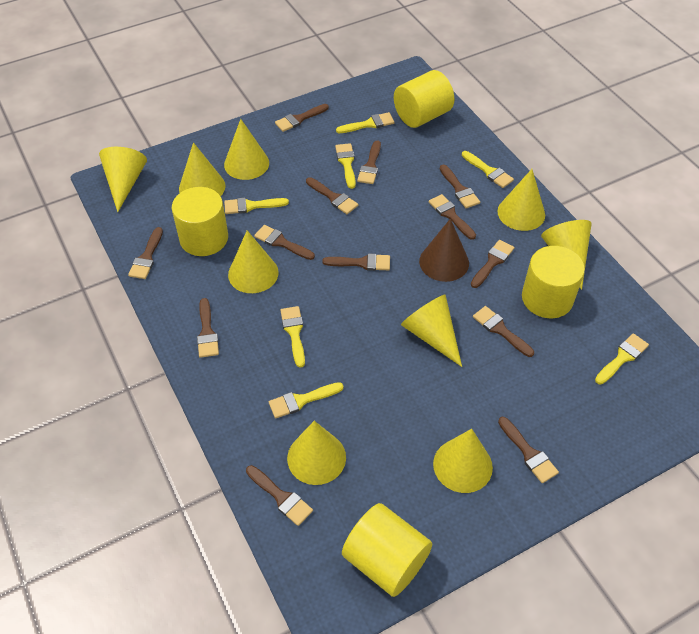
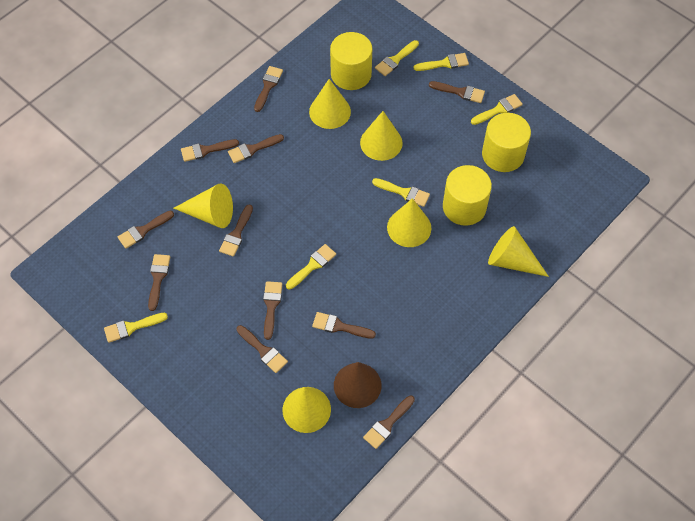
brown brush: [128,227,163,279] [197,298,219,358] [246,465,313,526] [254,225,315,260] [275,104,329,132] [306,177,358,214] [322,253,390,271] [357,140,381,184] [429,194,476,240] [440,165,480,208] [471,240,515,288] [473,306,534,357] [498,417,559,483] = 13 -> [118,211,174,249] [148,254,170,311] [181,139,239,162] [219,204,253,257] [228,134,284,163] [236,325,288,373] [254,66,283,112] [263,281,282,340] [312,312,376,339] [363,395,415,449] [429,81,485,103] = 11
yellow brush: [224,197,289,214] [269,382,344,418] [280,306,305,368] [335,143,356,189] [336,112,395,133] [462,151,514,188] [595,333,649,385] = 7 -> [104,313,168,343] [286,244,336,290] [372,178,430,207] [375,40,419,76] [413,53,469,71] [471,94,523,125] = 6
yellow cone: [99,147,147,212] [179,142,226,196] [224,119,269,180] [228,230,279,293] [287,421,346,485] [401,295,462,367] [433,429,493,493] [497,169,545,231] [541,220,592,290] = 9 -> [174,183,233,228] [282,387,331,433] [309,79,351,129] [360,111,403,161] [387,198,431,247] [488,226,549,277] = 6
yellow cylinder: [172,187,228,256] [342,503,432,597] [394,70,454,128] [522,246,585,318] = 4 -> [330,32,372,90] [443,165,492,226] [482,113,531,172] = 3

